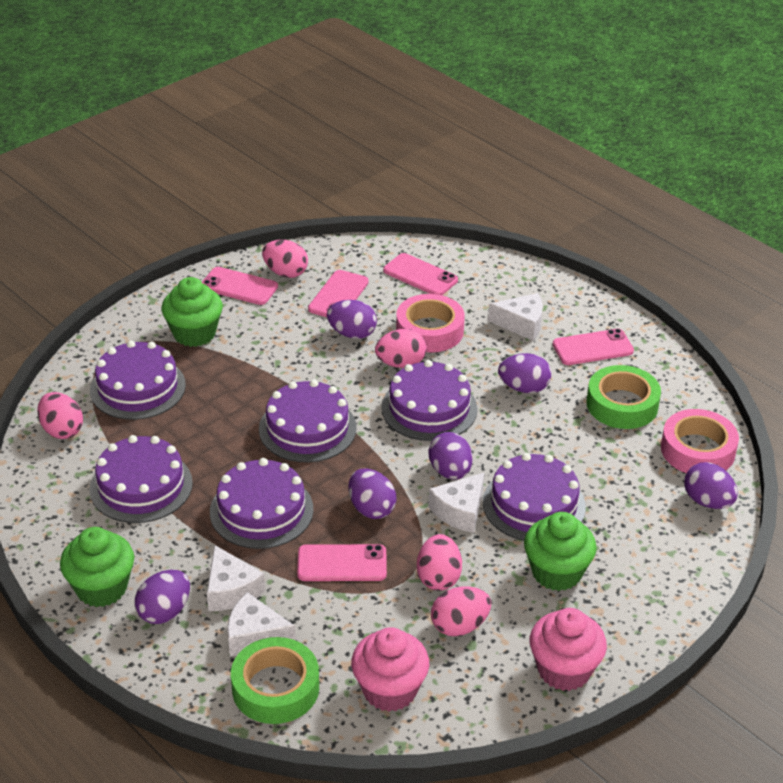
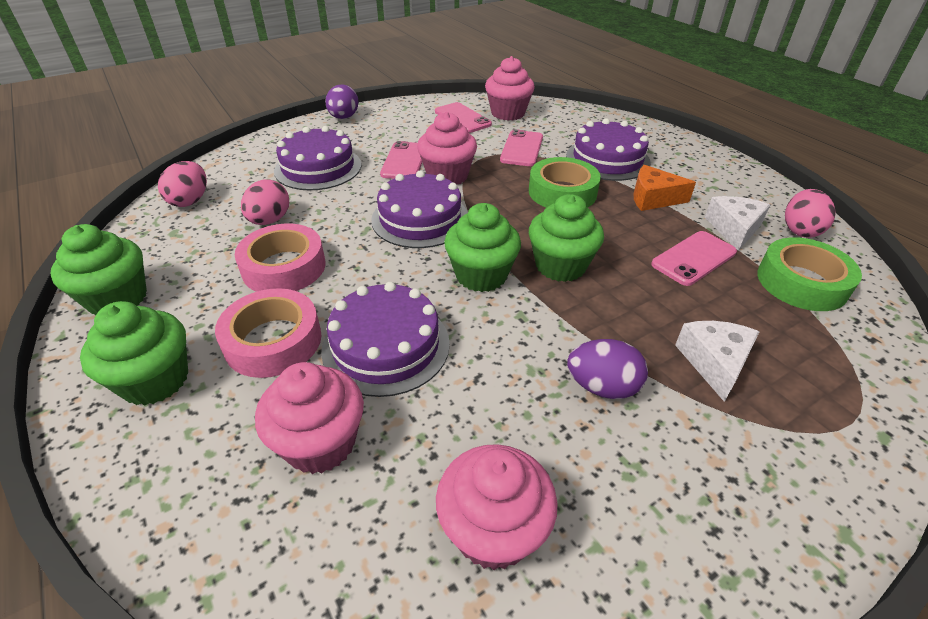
green cupcake: [60,527,134,607] [162,277,223,347] [524,512,597,591] = 3 -> [50,224,147,315] [80,301,188,406] [444,203,521,292] [529,194,604,282] = 4
orange cheese: none = 0 -> [633,165,696,211] = 1
pink cupcake: [351,627,429,712] [530,608,607,691] = 2 -> [255,362,364,474] [417,112,477,185] [436,444,558,570] [485,56,535,121] = 4
pink egg: [37,392,83,439] [262,240,308,278] [375,329,427,368] [417,534,462,591] [431,586,491,637] = 5 -> [158,161,207,207] [241,179,289,225] [785,189,836,238] = 3
pink phone: [202,267,278,305] [297,544,387,581] [308,270,369,317] [383,253,458,295] [553,329,634,365] = 5 -> [380,141,422,179] [435,102,492,133] [500,129,543,166] [651,231,737,286] = 4
purple cake: [90,340,186,420] [90,435,193,523] [210,458,314,549] [259,379,357,462] [381,360,478,441] [483,453,586,541] = 6 -> [274,126,362,190] [321,282,450,397] [371,171,468,248] [566,118,651,181] = 4
purple egg: [135,570,190,624] [327,300,377,339] [349,468,397,519] [429,432,472,480] [498,353,551,393] [684,462,738,509] = 6 -> [325,84,358,119] [567,339,648,399] = 2
white cheese: [207,545,265,611] [227,592,296,657] [428,473,484,533] [488,293,543,341] = 4 -> [675,321,760,402] [704,196,770,251] = 2

